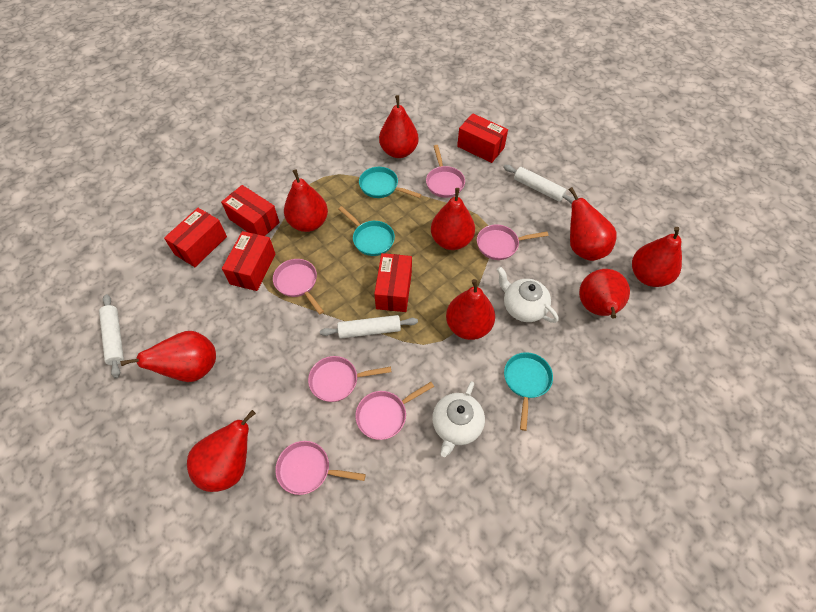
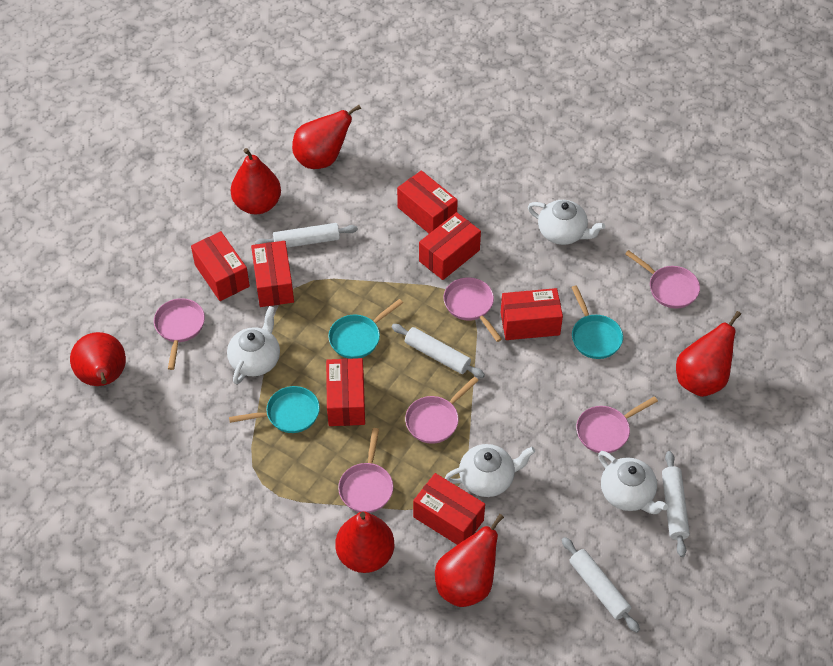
red box: [164,208,227,267] [221,185,280,236] [222,231,276,291] [374,253,412,312] [457,113,508,163] = 5 -> [191,231,250,301] [251,241,294,307] [326,358,365,426] [397,170,458,234] [413,473,485,545] [419,212,481,280] [501,288,563,340] = 7
red pear: [120,331,216,382] [187,410,256,492] [284,169,328,232] [379,95,419,158] [431,188,475,250] [446,279,495,340] [569,187,617,261] [579,269,630,319] [632,227,682,287] = 9 -> [70,332,126,386] [231,148,281,214] [292,105,361,169] [335,511,394,573] [435,514,504,607] [676,311,741,397] = 6
white rolling pin: [99,294,124,379] [320,315,418,339] [503,165,575,204] = 3 -> [255,223,358,248] [391,324,485,378] [562,537,640,633] [662,451,690,557] = 4
white teapot: [432,381,485,457] [497,267,558,323] = 2 -> [227,306,280,384] [445,444,535,497] [528,200,605,245] [598,451,668,514] = 4

